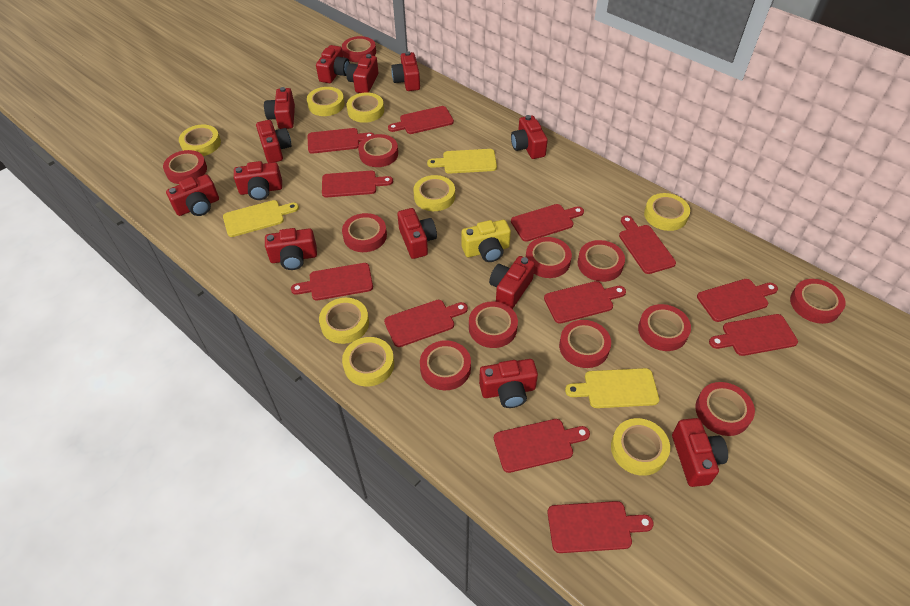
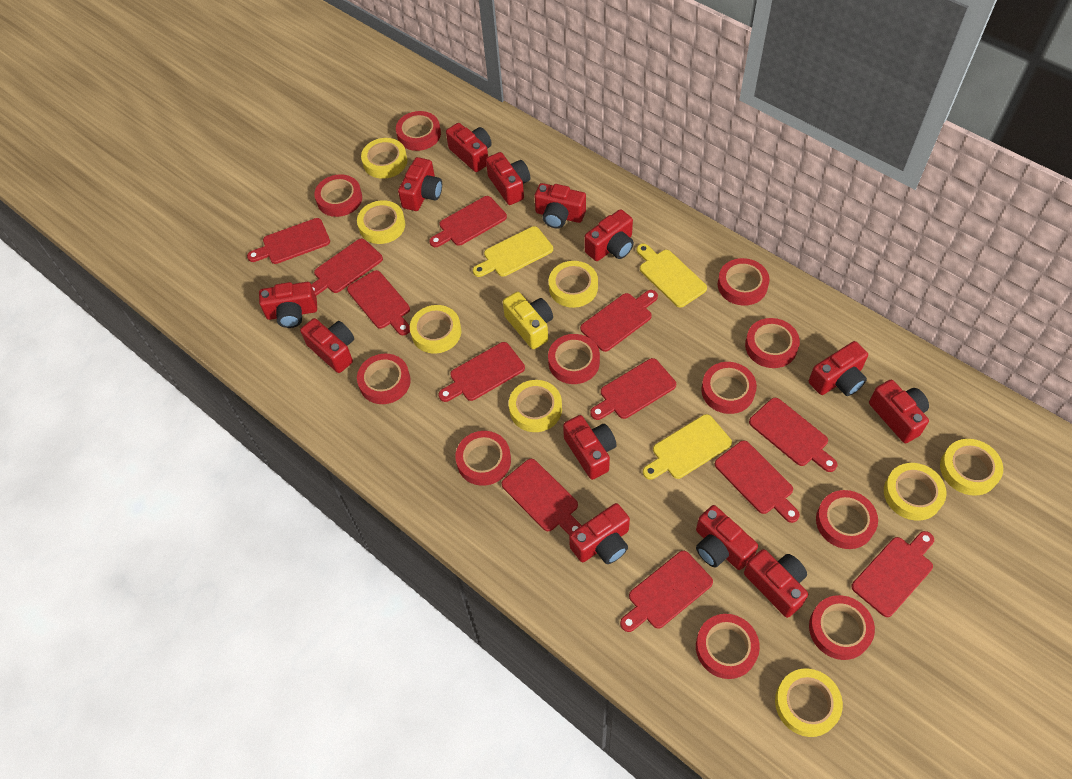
red tape: [163,150,207,184] [342,36,376,62] [342,213,387,252] [358,134,398,167] [420,340,471,390] [469,301,518,348] [526,237,572,278] [559,320,611,368] [577,240,625,282] [638,304,691,351] [695,382,755,436] [790,279,846,324] = 12 -> [314,174,362,217] [357,354,411,404] [396,111,441,151] [455,431,511,486] [548,334,600,384] [696,614,760,679] [701,362,757,414] [718,258,769,306] [745,318,800,368] [809,595,875,660] [816,490,878,549] = 11

